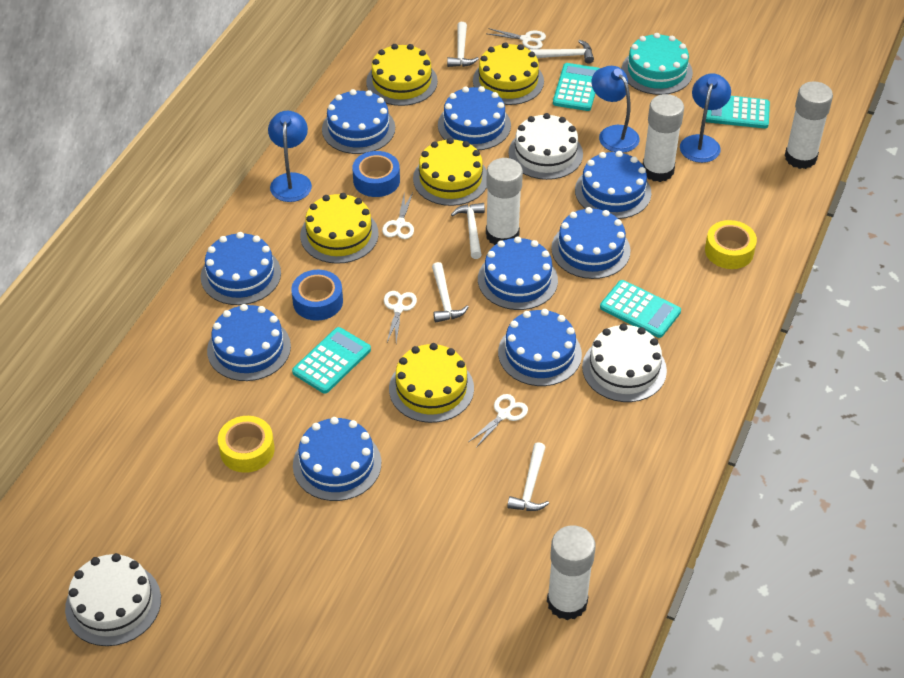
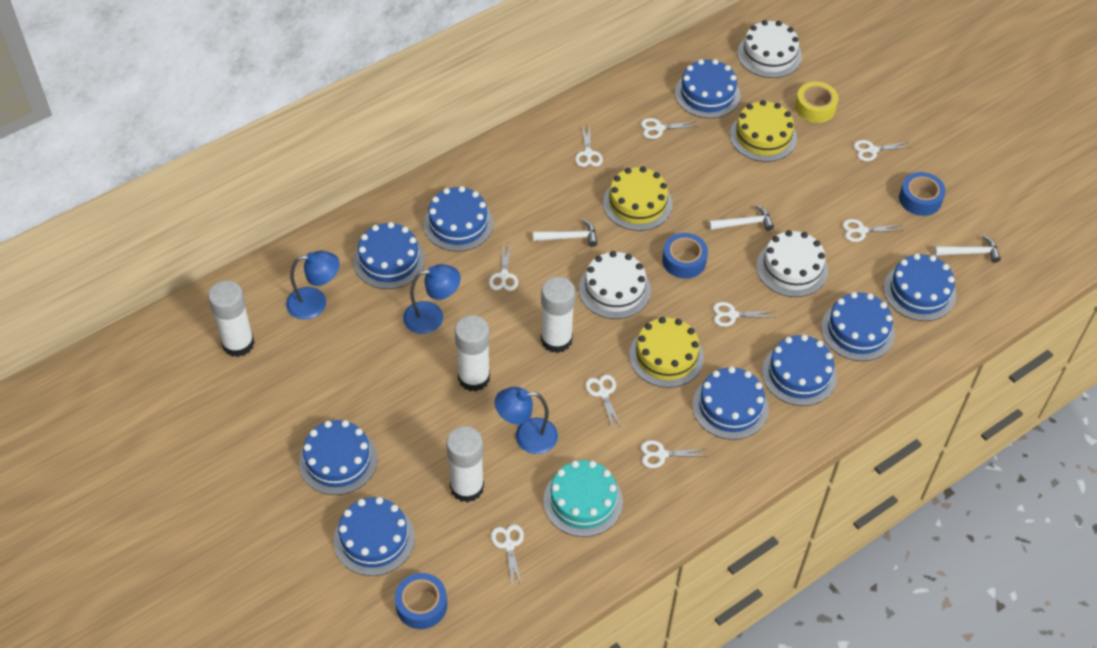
blue tape: [291,270,343,321] [352,151,400,197] = 2 -> [395,573,447,629] [662,233,708,279] [899,172,946,216] = 3
turquoise calculator: [292,327,371,394] [553,63,600,111] [600,280,681,338] [706,96,770,129] = 4 -> none = 0
white hammer: [432,262,469,323] [447,22,479,67] [451,203,485,259] [507,442,549,511] [529,40,594,64] = 5 -> [533,220,597,247] [709,205,774,231] [934,235,1001,263] = 3
white scissors: [382,192,414,239] [384,291,417,343] [469,394,528,448] [488,28,546,49] = 4 -> [489,243,518,291] [491,524,524,587] [575,123,603,167] [585,375,622,429] [641,118,699,139] [641,440,706,468] [713,302,776,327] [843,219,903,242] [854,140,909,161] = 9
yellow cake: [300,193,379,264] [366,44,438,106] [389,343,474,423] [413,138,487,206] [473,42,544,105] = 5 -> [603,166,672,231] [629,317,704,388] [730,100,797,162] = 3
yellow tape: [218,416,274,473] [705,220,757,269] = 2 -> [795,82,839,123] = 1

